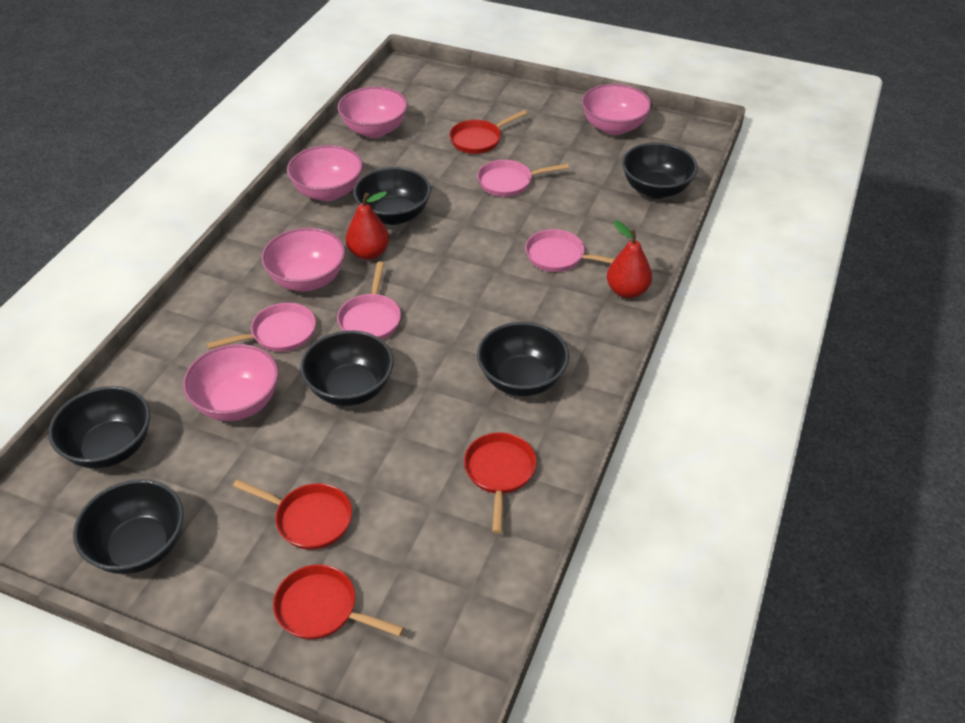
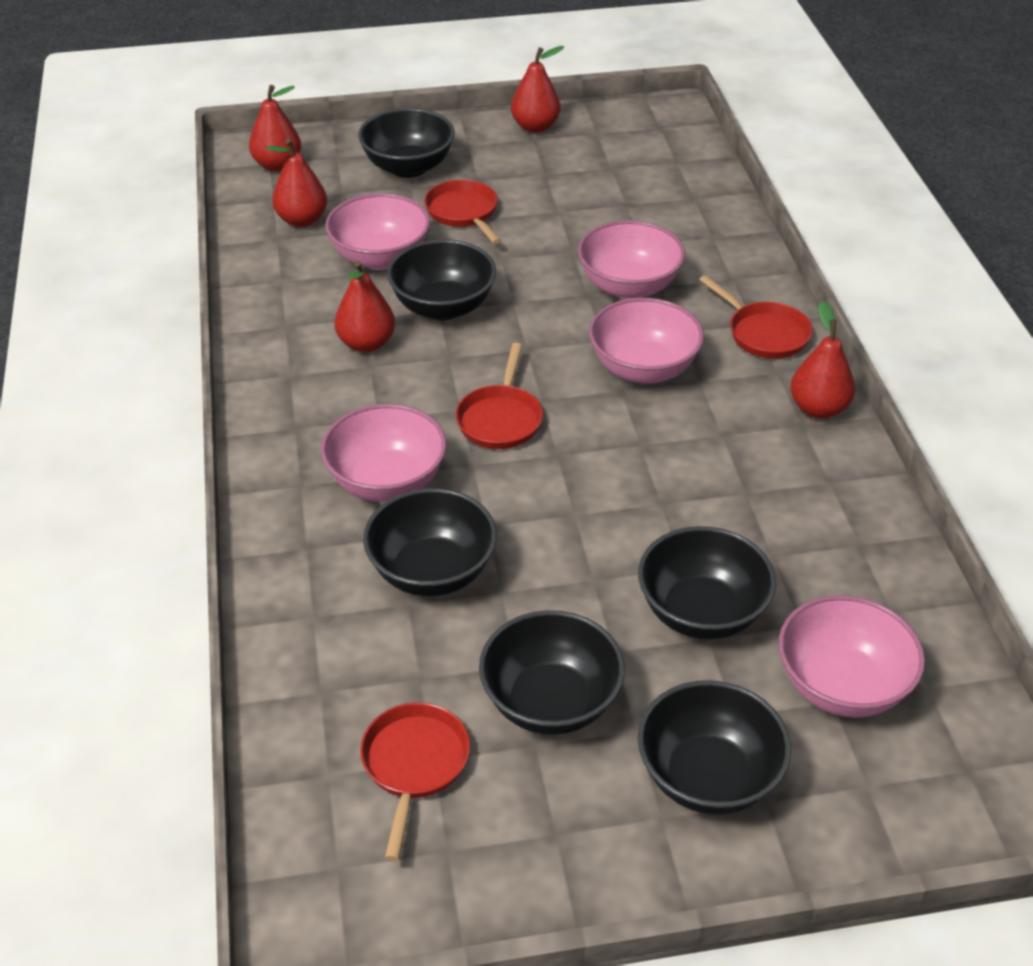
pink pan: [207,303,316,352] [337,262,401,340] [477,160,569,197] [525,229,615,272] = 4 -> none = 0
red pear: [346,191,389,260] [607,221,652,298] = 2 -> [249,85,301,171] [266,139,327,227] [335,261,395,352] [511,46,564,133] [790,301,855,419] = 5

